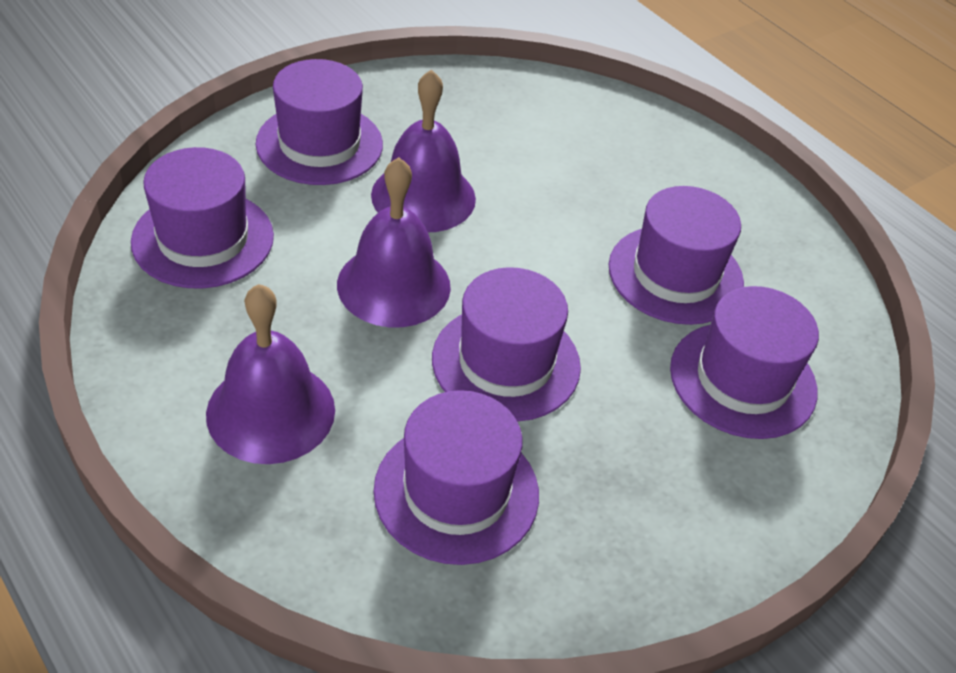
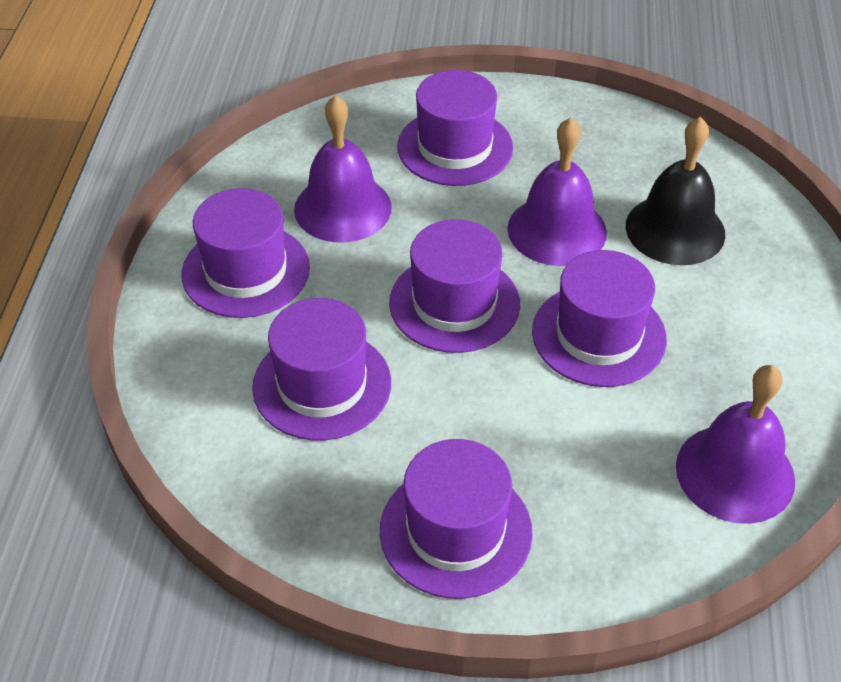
black bell: none = 0 -> [626,117,725,265] = 1

